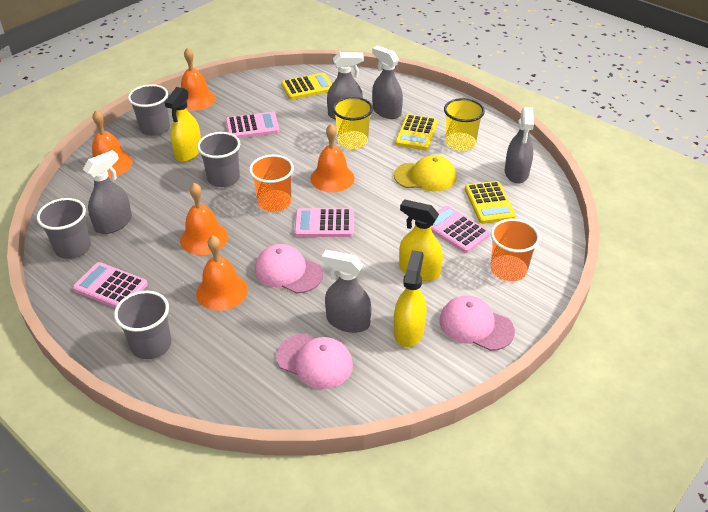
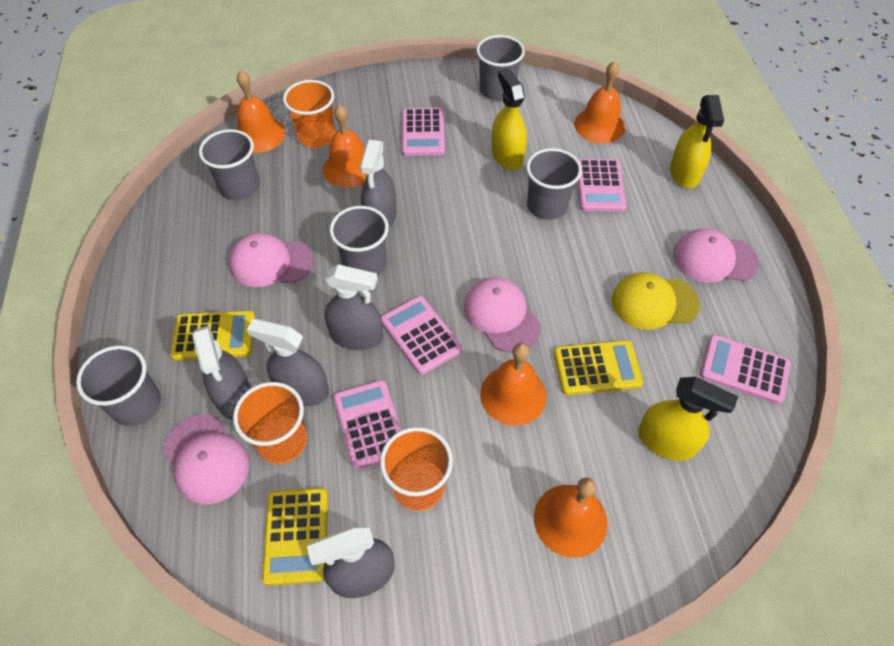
grey cup: [37,198,91,259] [114,291,171,359] [128,84,170,136] [197,132,240,187] = 4 -> [76,345,161,426] [199,129,259,200] [329,206,389,276] [476,35,525,100] [526,148,582,220] = 5
orange cup: [249,155,294,212] [490,219,540,281] = 2 -> [233,382,307,464] [283,80,335,148] [380,427,453,511] = 3
pink calculator: [73,262,148,308] [226,112,280,138] [294,208,354,237] [431,206,490,253] = 4 -> [334,380,401,469] [381,296,462,375] [402,108,445,156] [577,159,627,212] [700,335,791,404] = 5
pink cap: [255,244,323,293] [276,334,353,389] [439,295,515,351] = 3 -> [163,415,249,504] [229,233,314,287] [463,277,541,352] [673,229,759,283] = 4
yellow cup: [333,97,373,149] [444,98,485,151] = 2 -> none = 0

